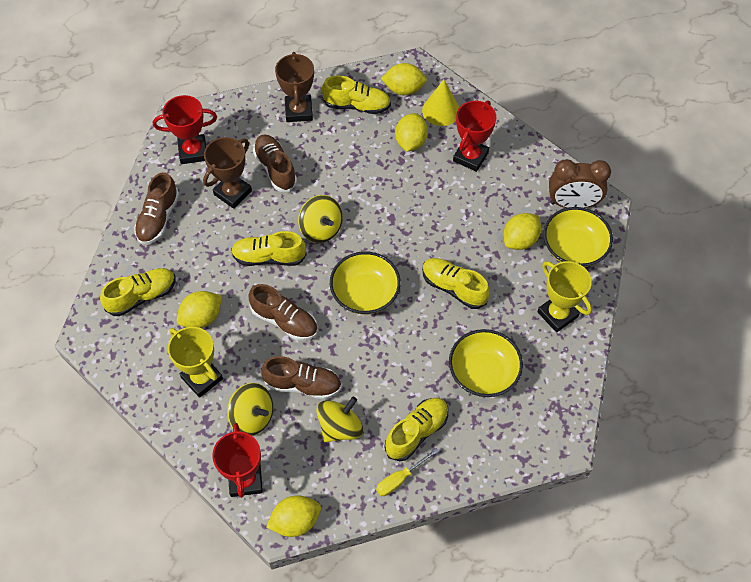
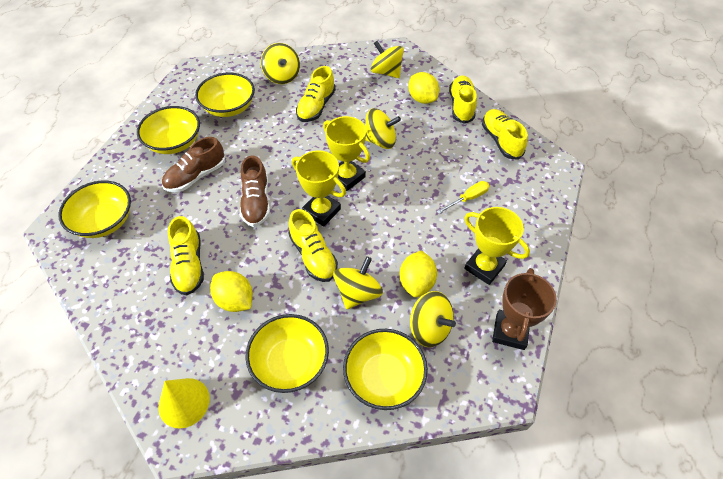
brown clock: [549,159,611,208] = 1 -> none = 0
brown shoe: [134,172,179,244] [248,284,318,341] [253,134,297,192] [261,356,342,400] = 4 -> [162,137,225,192] [240,155,270,227] = 2
brown trophy: [203,137,252,209] [275,52,314,122] = 2 -> [492,268,557,350] = 1
red trophy: [153,95,217,164] [212,423,263,498] [453,100,496,172] = 3 -> none = 0
yellow bowl: [330,251,401,315] [449,329,523,397] [543,207,613,267] = 3 -> [58,180,131,238] [137,106,200,154] [195,73,255,117] [245,314,329,393] [343,329,428,410] = 5
yellow lemon: [177,291,222,328] [266,495,321,537] [381,63,427,95] [395,113,428,152] [503,213,541,250] = 5 -> [210,271,253,312] [399,250,437,297] [408,72,439,104] = 3
yellow spinning top: [227,383,273,436] [298,195,343,243] [316,397,363,442] = 3 -> [261,43,300,84] [333,256,383,309] [365,108,401,149] [371,41,404,78] [410,291,456,347] = 5
yellow trophy: [168,327,223,398] [537,261,592,333] = 2 -> [292,150,346,227] [323,116,370,191] [464,207,530,285] = 3

